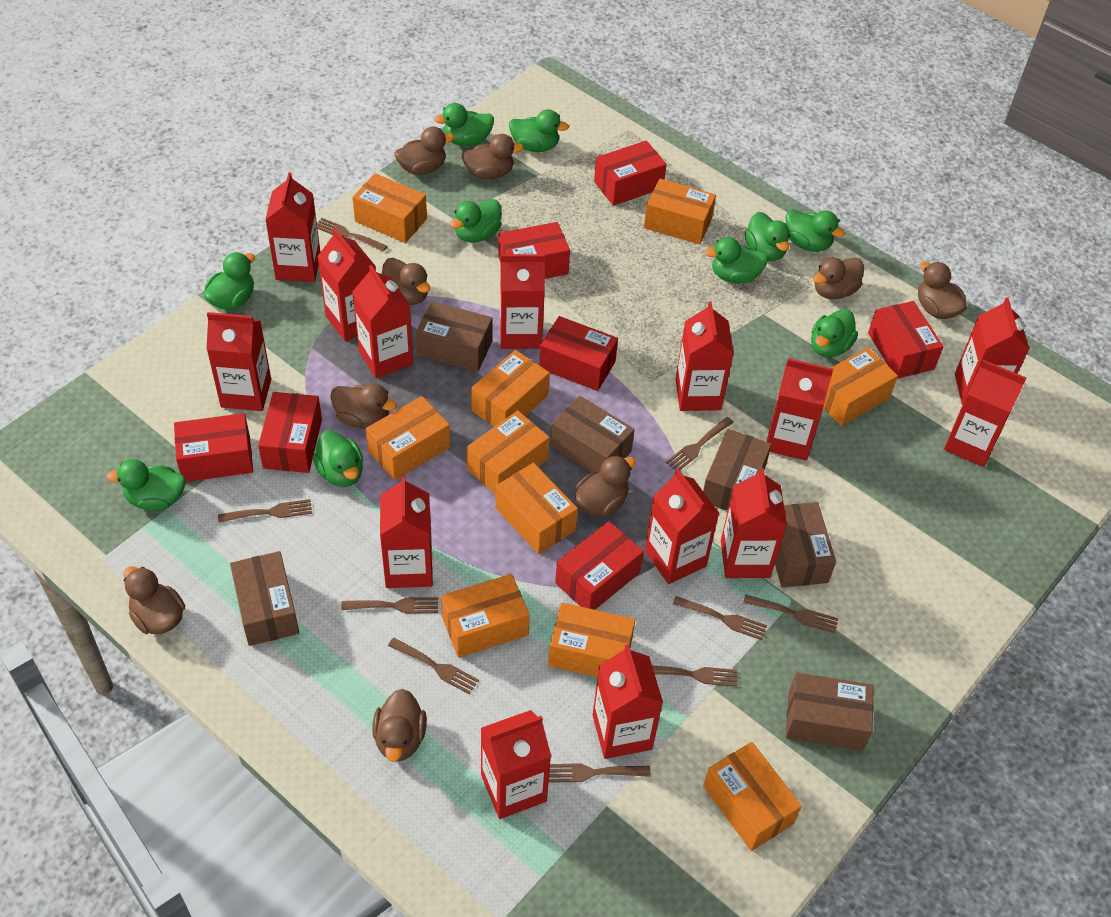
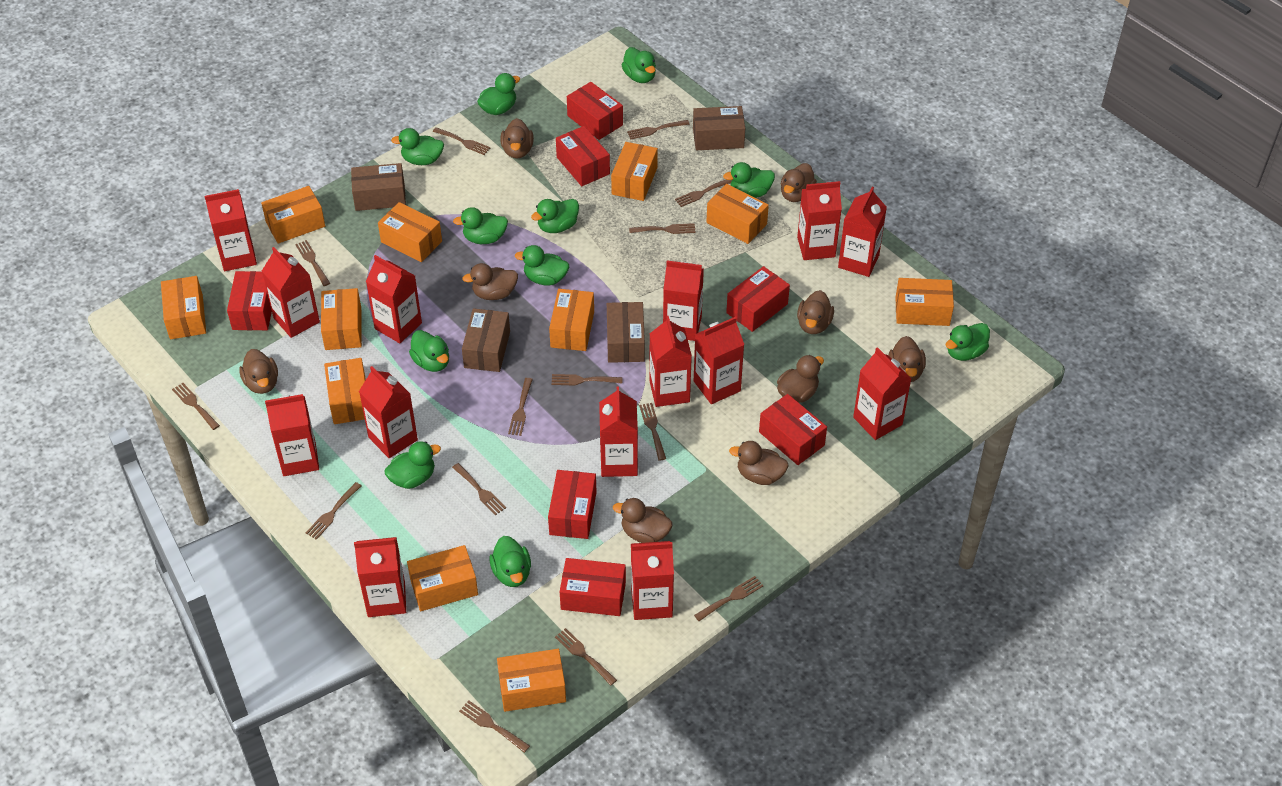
brown box: [230,551,299,646] [416,301,493,372] [551,396,635,473] [703,429,772,511] [775,502,836,588] [786,673,874,751] = 6 -> [351,163,406,211] [462,308,510,372] [607,302,645,363] [693,106,745,150] = 4
brown fork: [218,499,312,523] [317,218,387,252] [341,597,438,614] [388,638,479,694] [548,763,651,783] [652,666,737,687] [666,417,734,470] [673,596,767,640] [743,594,839,633] = 9 -> [172,383,220,430] [295,240,330,286] [306,482,361,540] [433,127,491,155] [452,463,506,515] [459,700,530,753] [508,378,533,436] [551,374,623,385] [555,628,617,686] [627,120,690,140] [629,223,696,234] [639,403,666,461] [675,180,732,207] [694,576,763,621] = 14
green duck: [106,459,186,511] [204,252,255,310] [313,430,363,487] [434,103,494,146] [450,199,502,243] [509,109,569,152] [705,237,769,283] [745,212,790,261] [786,209,845,252] [811,309,858,358] = 10 -> [385,441,441,489] [391,128,444,165] [409,330,449,372] [453,207,508,244] [477,73,520,115] [489,536,531,587] [515,245,569,286] [531,199,579,233] [622,47,656,83] [723,162,775,198] [945,323,990,361] = 11
orange box: [352,173,427,243] [366,396,450,480] [441,574,530,658] [467,410,549,495] [471,350,549,427] [495,463,578,554] [548,602,635,677] [644,179,716,244] [703,742,802,851] [823,348,898,426] = 10 -> [161,276,206,339] [261,186,325,244] [321,288,362,350] [324,358,366,424] [378,202,442,262] [407,545,478,611] [497,649,566,712] [549,289,594,351] [611,142,658,201] [706,184,769,244] [895,278,954,326] = 11

